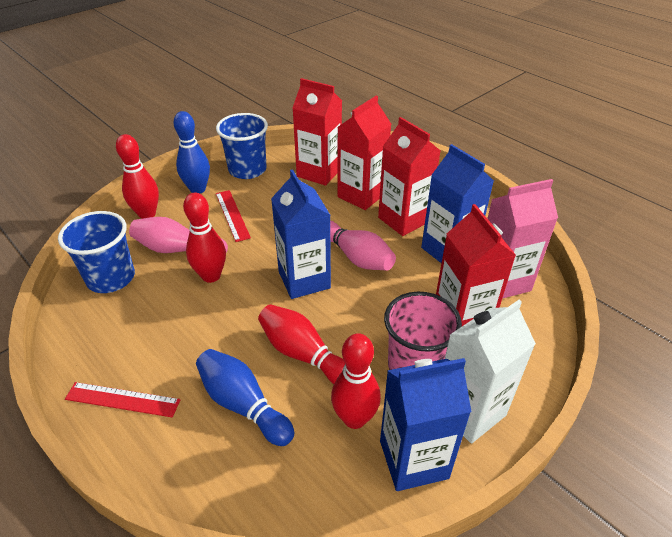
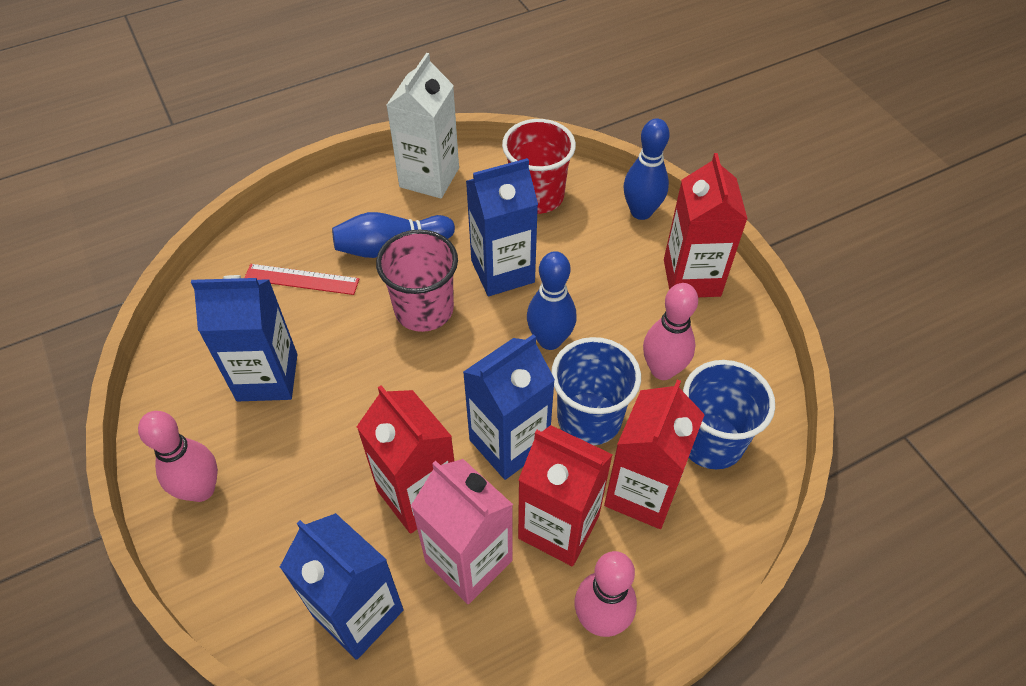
blue bowling pin: [173,111,210,193] [196,349,294,446] = 2 -> [332,212,455,258] [527,251,577,350] [624,119,670,220] = 3
blue carton: [271,169,331,299] [380,358,471,491] [421,144,494,263] = 3 -> [191,275,298,401] [280,513,404,660] [463,334,555,480] [466,158,538,296] = 4
pink bowling pin: [129,217,228,253] [330,221,396,271] = 2 -> [138,411,218,502] [575,551,637,637] [643,283,698,380] = 3
red bowling pin: [116,134,159,219] [183,193,226,283] [258,304,345,384] [331,333,381,429] = 4 -> none = 0
red cup: none = 0 -> [502,119,576,214] = 1
red ruler: [65,382,180,418] [216,190,251,242] = 2 -> [244,264,359,295] = 1

